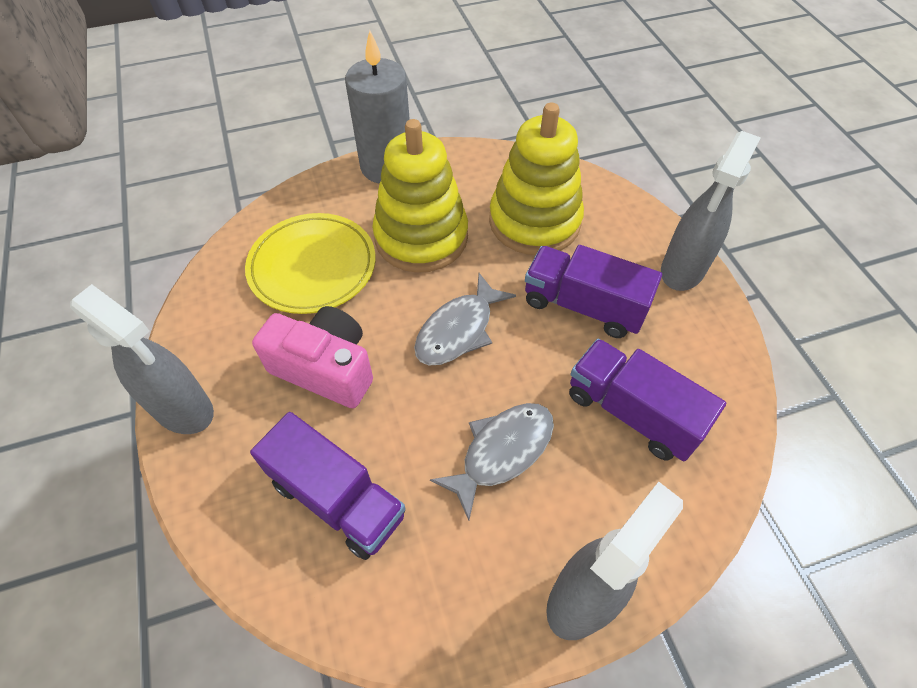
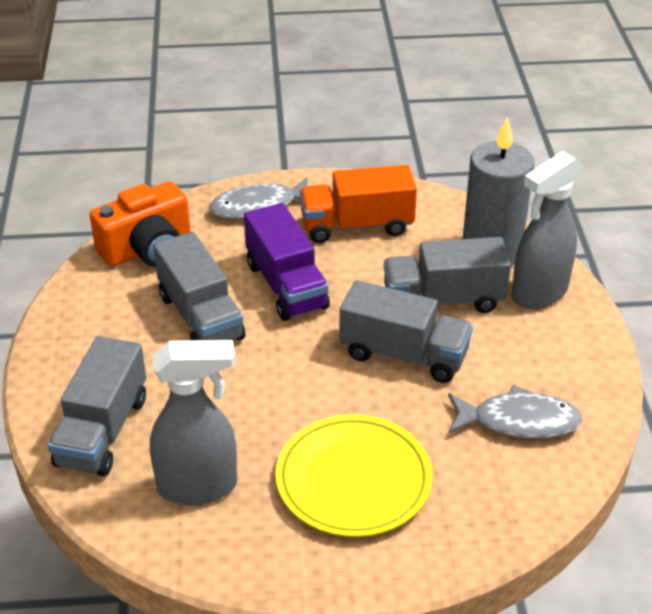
grey spray bottle: [70,284,214,434] [546,482,683,640] [661,131,761,291] = 3 -> [150,340,237,505] [512,151,584,309] = 2
grey truck: none = 0 -> [48,336,146,476] [153,232,245,341] [339,280,473,383] [384,237,511,313] = 4
orange camera: none = 0 -> [90,181,191,267] = 1
orange truck: none = 0 -> [300,165,417,243] = 1
pink camera: [252,306,373,408] = 1 -> none = 0
purple truck: [250,412,406,560] [525,245,662,338] [569,339,726,461] = 3 -> [244,203,330,321] = 1
yellow stacking toy: [372,119,468,273] [489,102,584,255] = 2 -> none = 0

